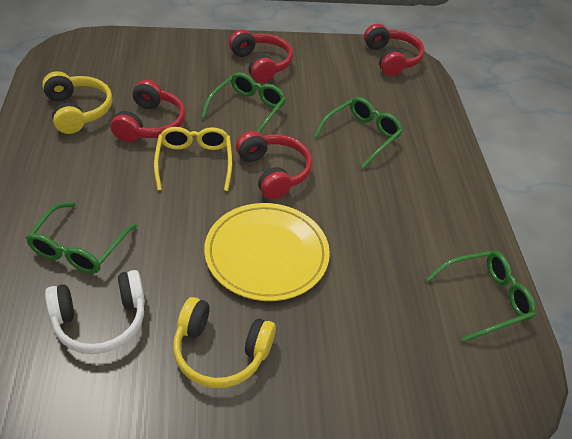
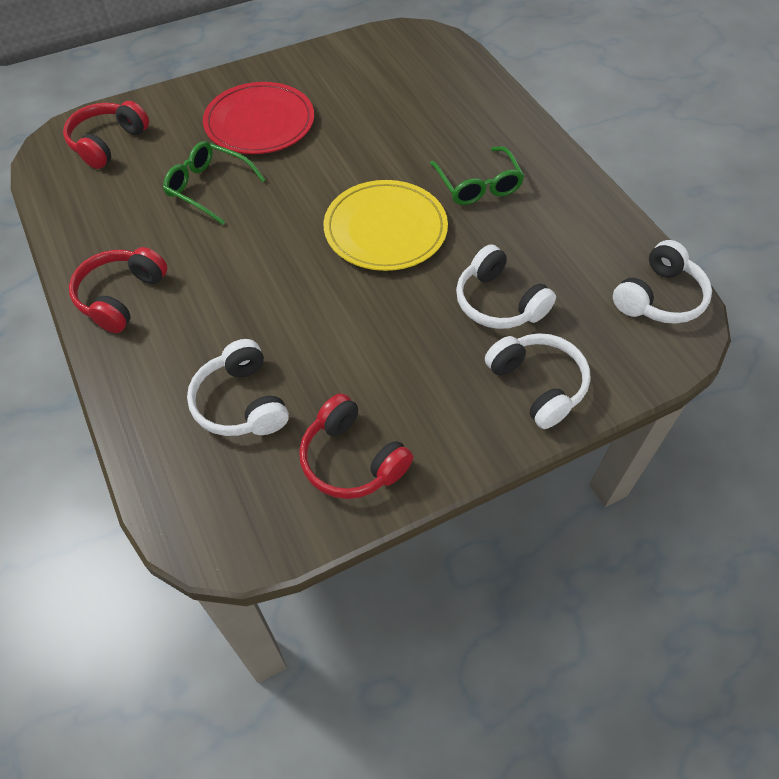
green glasses: [26,202,137,274] [202,72,286,133] [314,97,403,169] [426,251,536,342] = 4 -> [163,141,265,225] [430,146,525,205] = 2
red headphones: [111,80,186,142] [229,29,293,83] [236,131,312,200] [364,24,425,76] = 4 -> [63,101,149,169] [69,247,168,333] [299,393,413,499] = 3
red plate: none = 0 -> [203,82,314,154] = 1
white headphones: [45,270,145,354] = 1 -> [187,339,289,436] [456,244,556,329] [485,333,591,429] [613,240,712,324] = 4
yellow glasses: [154,127,232,191] = 1 -> none = 0
yellow headphones: [42,71,113,134] [173,297,276,388] = 2 -> none = 0

